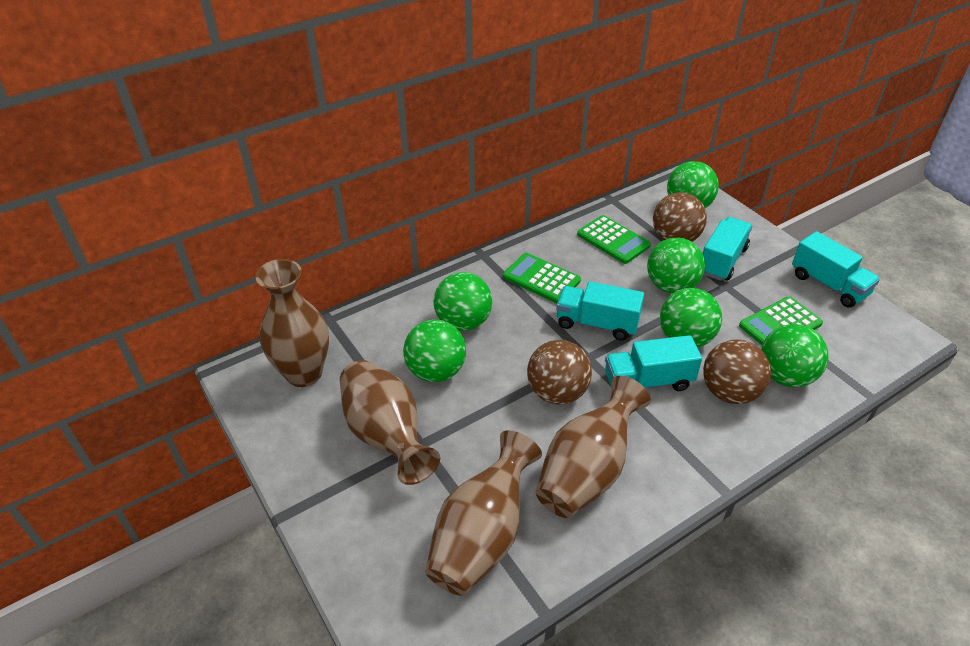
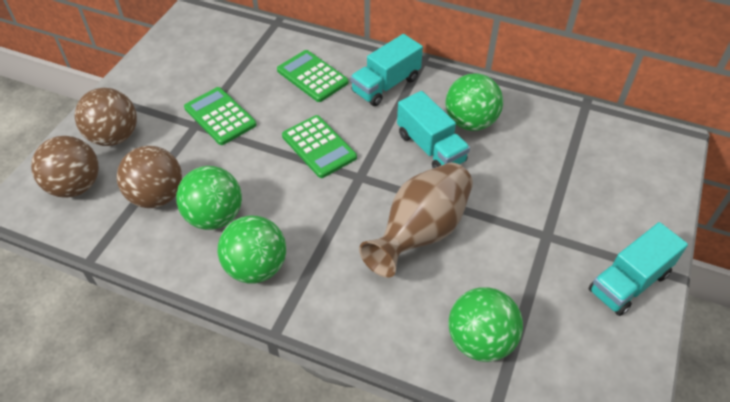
brown vase: [255,259,329,387] [340,360,440,485] [425,430,542,596] [536,376,651,518] = 4 -> [359,162,473,278] = 1
green ball: [403,319,466,382] [433,272,492,331] [647,238,705,294] [660,288,722,348] [667,161,719,208] [761,324,829,387] = 6 -> [176,166,242,230] [218,216,286,283] [446,73,503,131] [449,287,523,362] = 4
turquoise truck: [556,281,644,340] [605,335,702,391] [703,217,752,281] [792,231,880,308] = 4 -> [350,34,423,106] [397,91,470,168] [589,222,688,316] = 3

